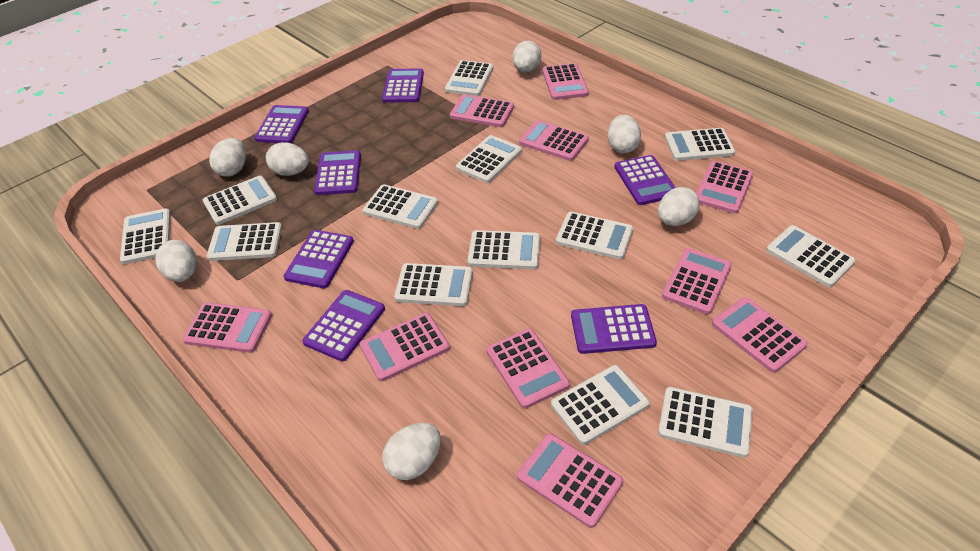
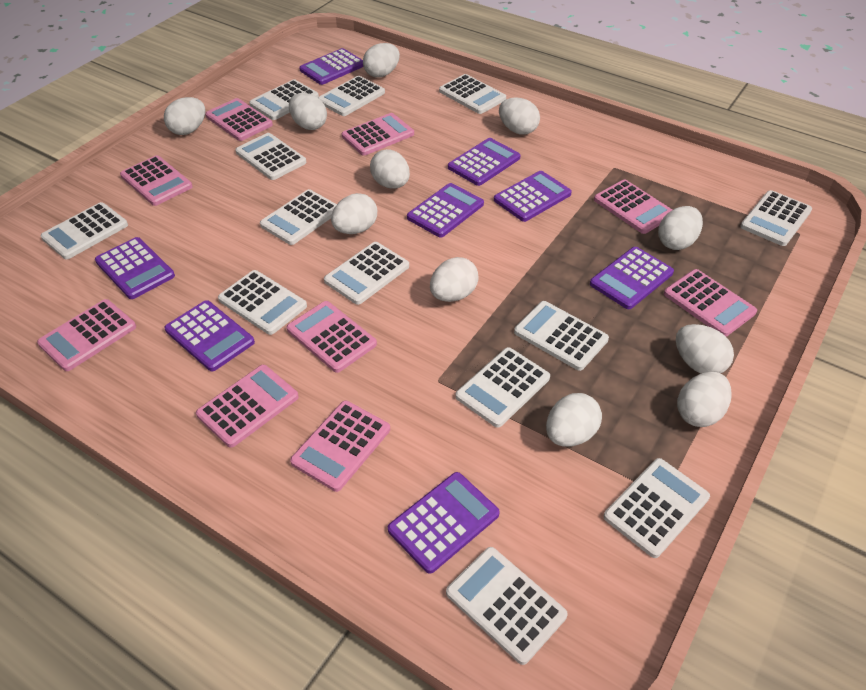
pink calculator: [183,302,272,353] [360,313,450,382] [450,94,514,127] [486,328,570,409] [517,433,623,528] [519,120,589,161] [542,63,589,100] [662,248,732,314] [696,161,754,213] [712,297,807,373] = 10 -> [37,299,136,371] [120,155,193,206] [196,365,299,448] [205,98,273,141] [286,301,377,373] [290,401,390,492] [342,113,414,156] [594,179,672,234] [664,269,757,337] = 9
purple calculator: [254,105,309,143] [284,230,354,288] [302,290,385,361] [314,150,361,195] [382,68,424,103] [571,304,657,354] [614,155,676,205] = 7 -> [95,237,175,299] [164,300,255,371] [299,48,363,85] [388,472,500,574] [407,183,484,238] [448,138,521,186] [494,171,572,222] [590,247,674,309] = 8
white egg: [155,240,197,282] [209,138,246,176] [266,142,309,176] [382,423,441,480] [513,41,541,72] [608,115,641,153] [658,187,700,226] = 7 -> [164,97,205,135] [289,93,327,130] [331,193,377,234] [363,43,400,78] [370,149,410,189] [430,257,479,302] [499,98,540,135] [546,393,602,447] [658,206,703,250] [676,324,734,374] [677,372,732,427] = 11

